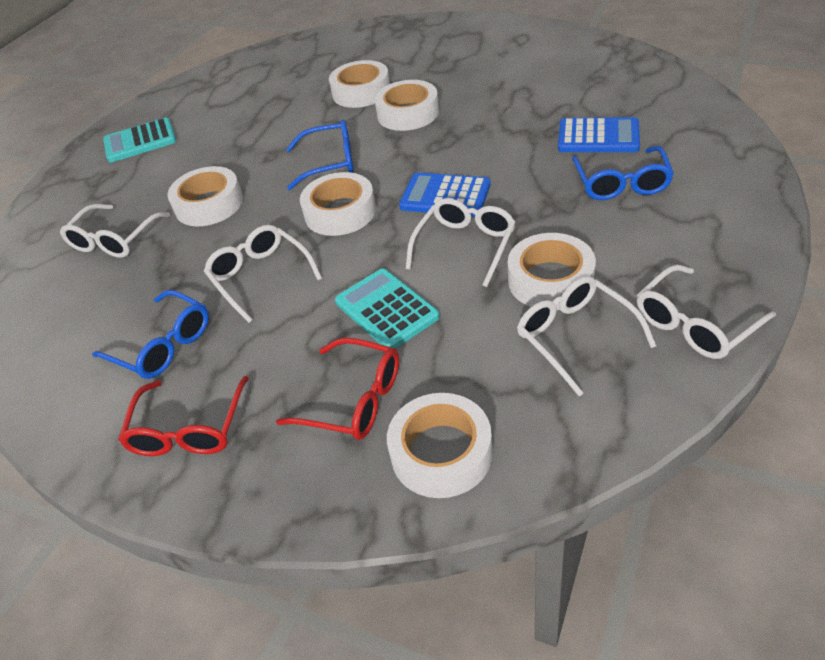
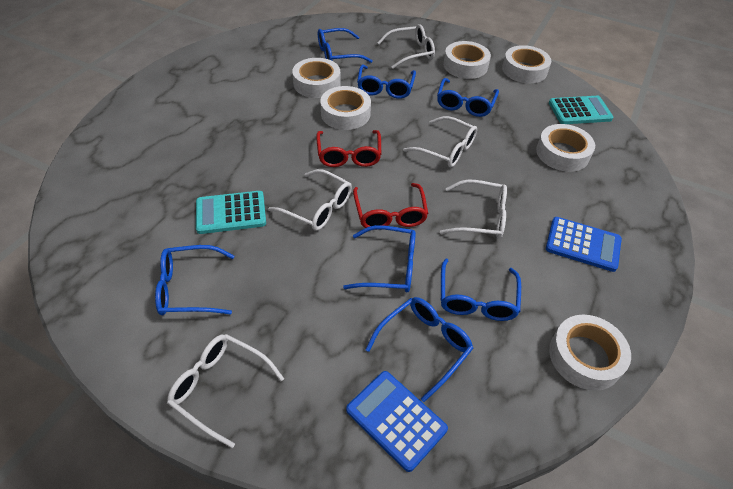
blue glasses: [92,290,209,379] [286,120,354,190] [572,146,674,200] = 3 -> [155,245,234,315] [318,28,373,63] [343,225,416,292] [357,65,416,99] [365,297,474,402] [437,78,499,117] [441,259,521,321] = 7

